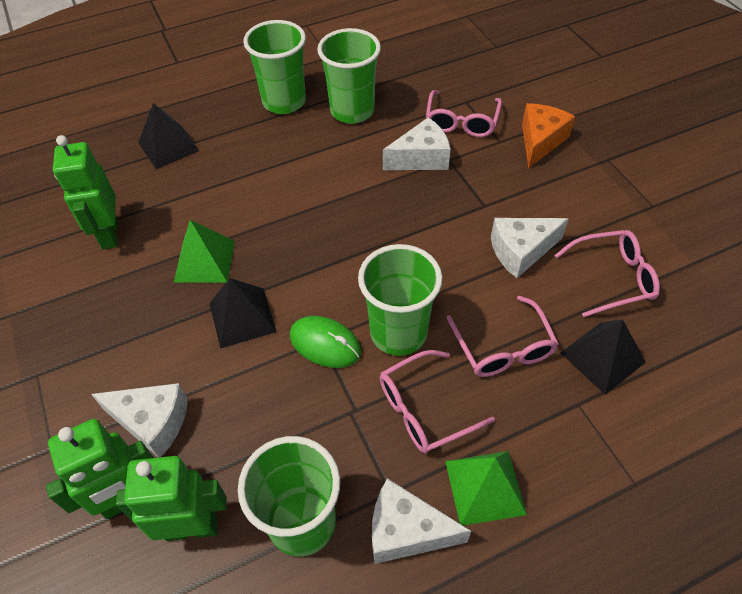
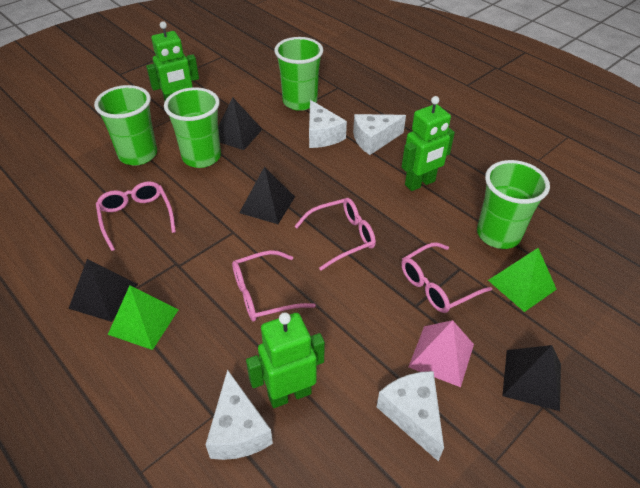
black pyramid: [138,103,199,169] [210,278,276,348] [561,319,646,395] = 3 -> [68,259,138,322] [218,97,263,150] [239,167,295,224] [502,345,561,411] = 4
green mouse: [290,316,361,368] = 1 -> none = 0
orange cheese: [522,103,575,168] = 1 -> none = 0
pink pyramid: none = 0 -> [409,320,474,387] = 1

